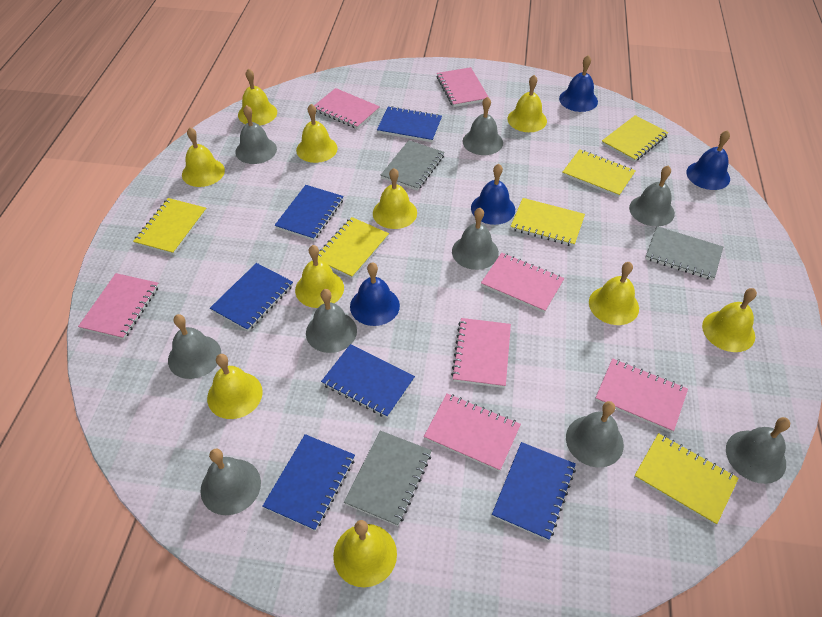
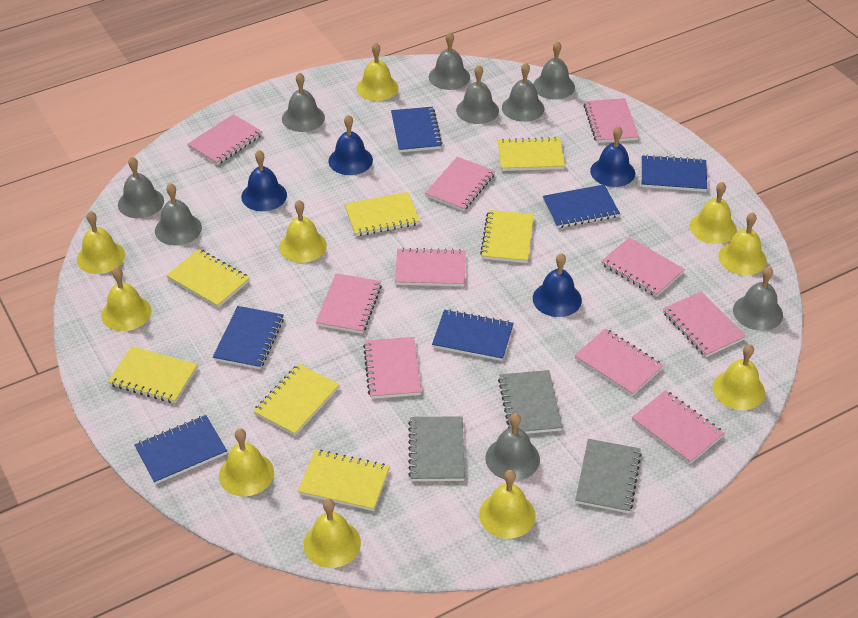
pink notebook: [78,273,159,340] [314,88,380,129] [424,393,521,472] [437,67,489,107] [451,318,511,388] [481,253,564,313] [595,358,688,433] = 7 -> [187,114,263,165] [316,273,382,334] [363,337,421,399] [395,248,466,286] [425,157,495,211] [574,328,664,396] [584,98,639,143] [601,237,685,297] [632,390,724,464] [663,291,746,357] = 10
yellow notebook: [133,198,207,255] [318,217,389,279] [510,198,585,247] [562,149,636,197] [602,115,668,162] [634,433,739,525] = 6 -> [108,346,198,403] [166,249,250,308] [253,364,340,436] [298,449,390,511] [344,192,420,236] [480,210,534,263] [498,137,565,171] = 7

